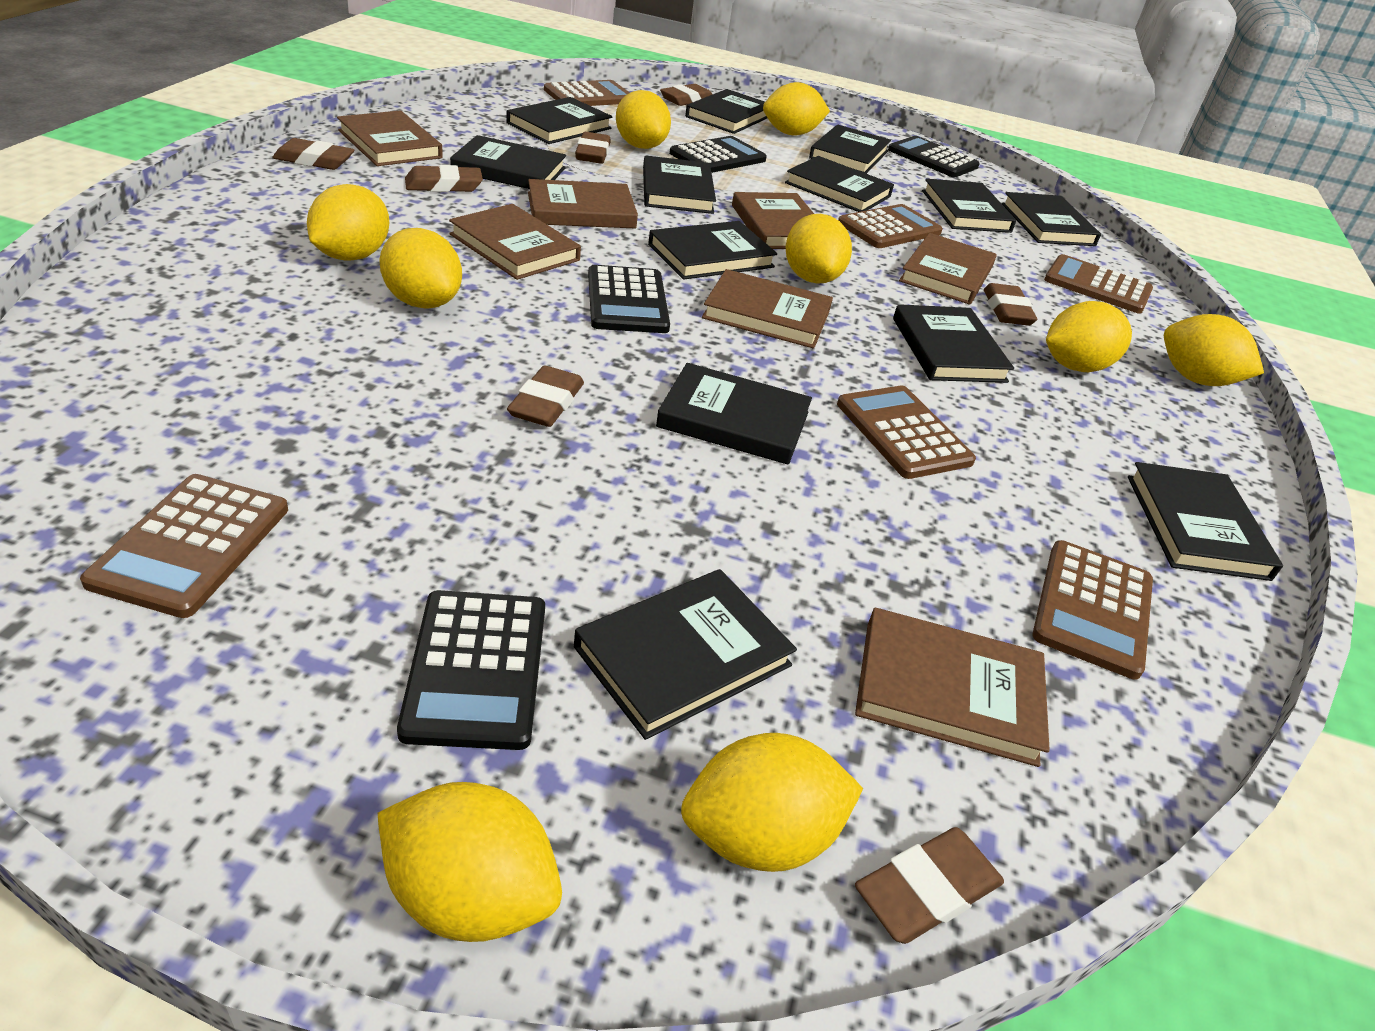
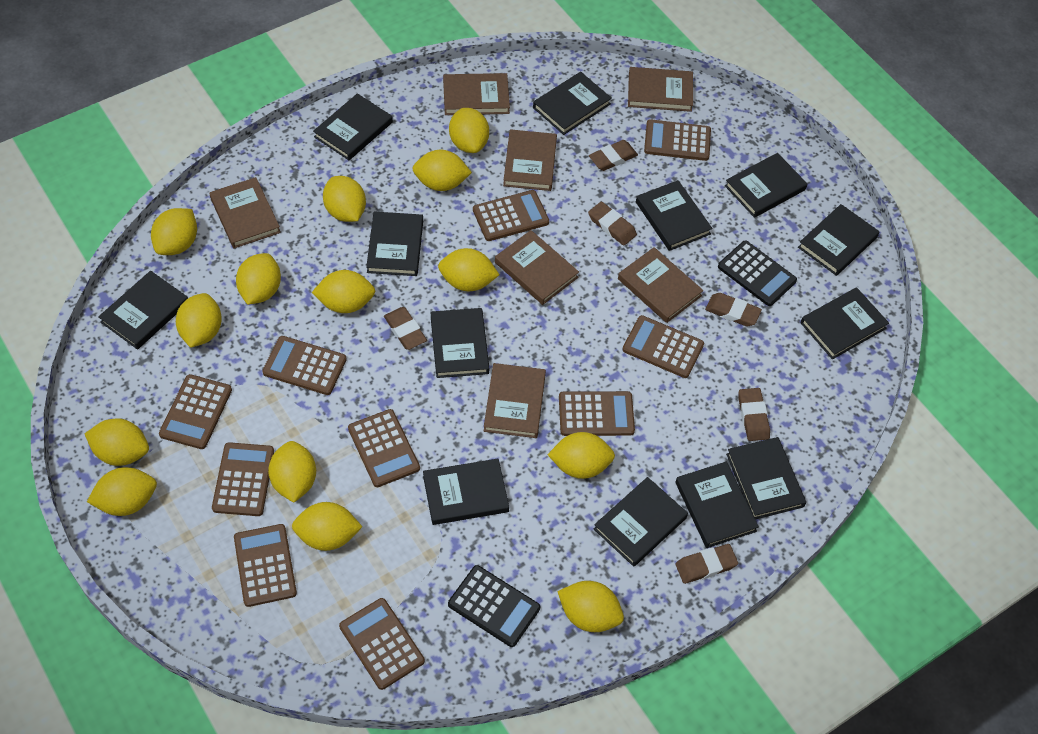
black calculator: [397,590,545,750] [588,265,670,333] [669,136,767,173] [888,136,980,177] = 4 -> [448,565,540,647] [718,241,797,306] = 2
brown calculator: [80,474,288,618] [544,80,630,106] [837,386,976,479] [838,204,943,248] [1033,540,1153,680] [1044,254,1153,314] = 6 -> [159,374,232,449] [212,442,274,516] [234,524,297,607] [262,336,347,395] [339,598,425,690] [348,409,420,487] [473,190,549,241] [559,391,635,436] [622,315,704,378] [644,119,711,161] = 10
brown eraser: [272,138,354,170] [405,165,483,192] [507,365,584,427] [575,132,610,164] [660,84,712,106] [855,827,1004,944] [984,283,1037,326] = 7 -> [384,307,427,350] [588,201,637,246] [589,140,638,171] [675,544,738,584] [705,293,762,327] [738,388,770,441] = 6
yellow lemon: [307,184,389,261] [378,782,562,942] [379,228,462,309] [616,90,671,149] [681,733,863,872] [763,82,830,136] [786,214,852,284] [1046,301,1132,372] [1164,314,1264,386] = 9 -> [85,418,149,466] [87,467,157,516] [151,208,197,255] [176,293,222,348] [236,253,281,305] [268,441,316,503] [292,502,362,551] [312,270,375,313] [323,176,366,222] [412,150,472,191] [438,248,499,291] [449,108,489,153] [548,432,615,479] [557,581,624,632] = 14

